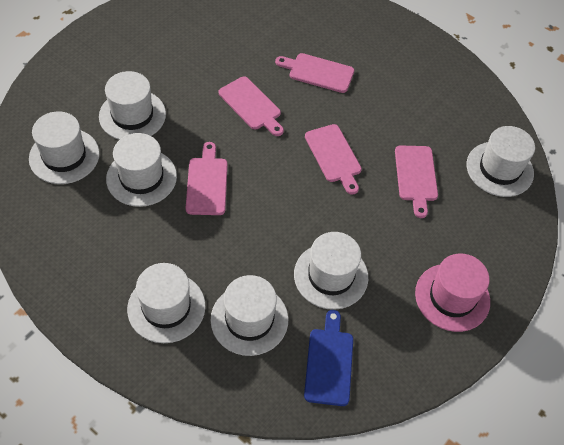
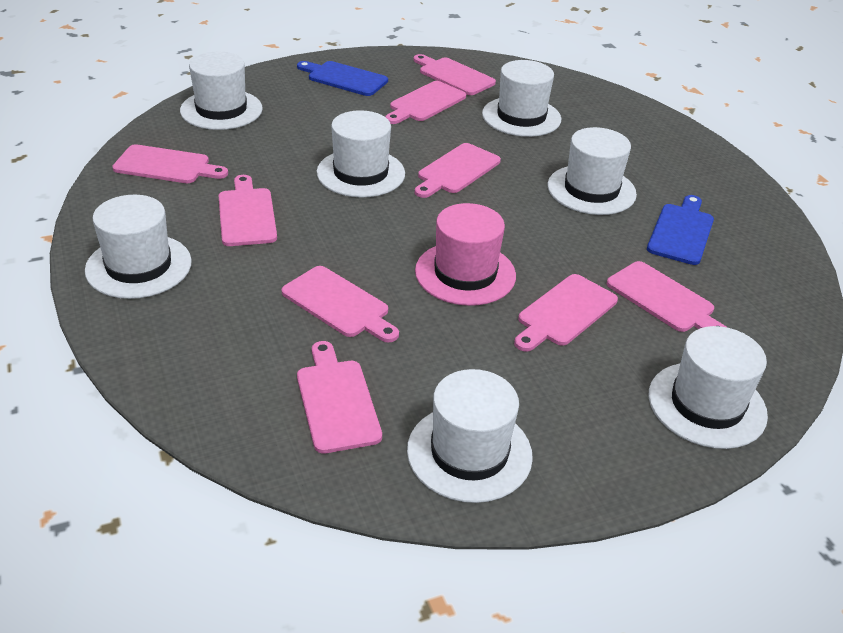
blue cutting board: [304,310,353,406] = 1 -> [297,61,388,96] [647,195,714,265] = 2
pink cutting board: [186,142,228,215] [219,76,284,136] [275,53,354,93] [305,124,362,195] [395,145,438,218] = 5 -> [112,144,228,183] [219,175,277,246] [281,266,399,343] [297,341,382,454] [385,81,466,124] [413,54,496,95] [415,143,501,198] [514,274,618,352] [607,261,726,332] = 9

